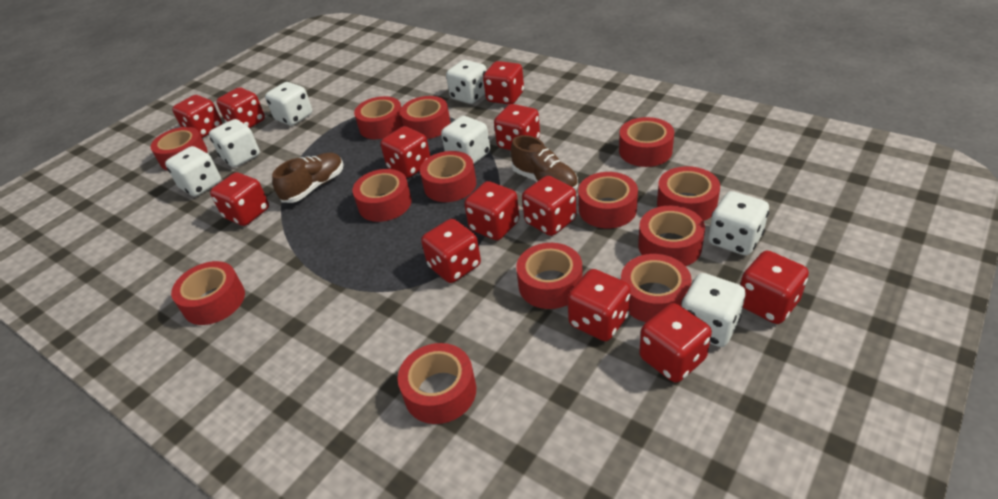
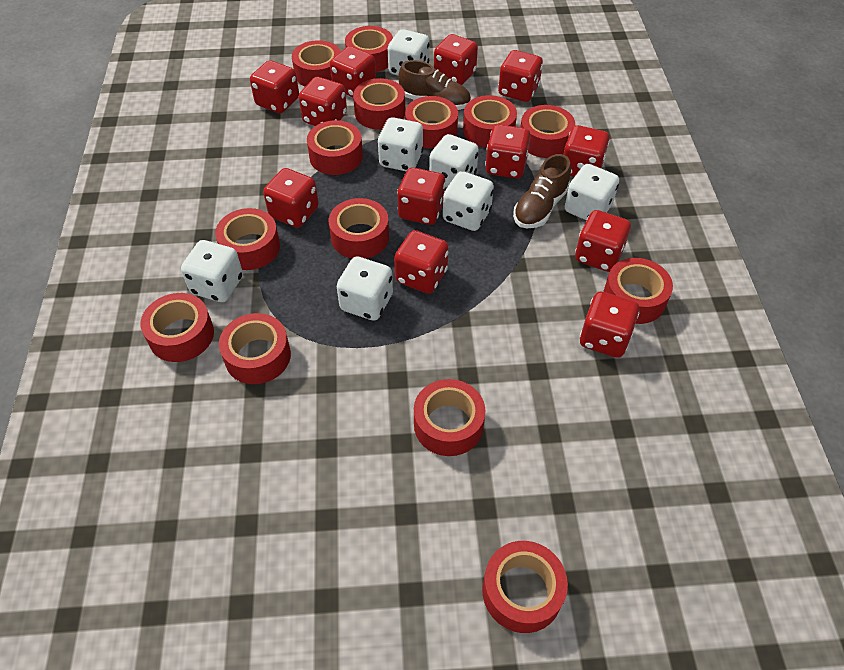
red tape: [151,127,207,170] [171,261,245,325] [352,169,412,222] [354,96,403,139] [398,343,476,424] [400,96,450,139] [420,151,476,202] [516,243,583,309] [578,172,638,228] [619,117,674,167] [621,254,692,322] [638,206,705,266] [657,166,720,221] = 13 -> [141,293,214,362] [215,208,280,270] [219,313,291,384] [292,40,341,87] [307,120,363,175] [329,198,389,259] [345,26,393,72] [353,78,405,130] [405,96,458,149] [414,379,485,456] [463,95,517,148] [482,541,568,633] [520,105,575,158] [603,258,673,324] = 14

